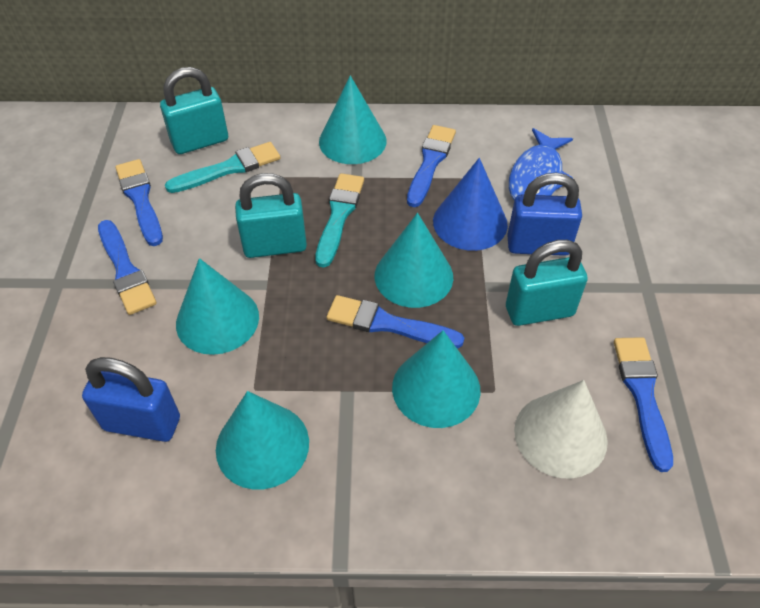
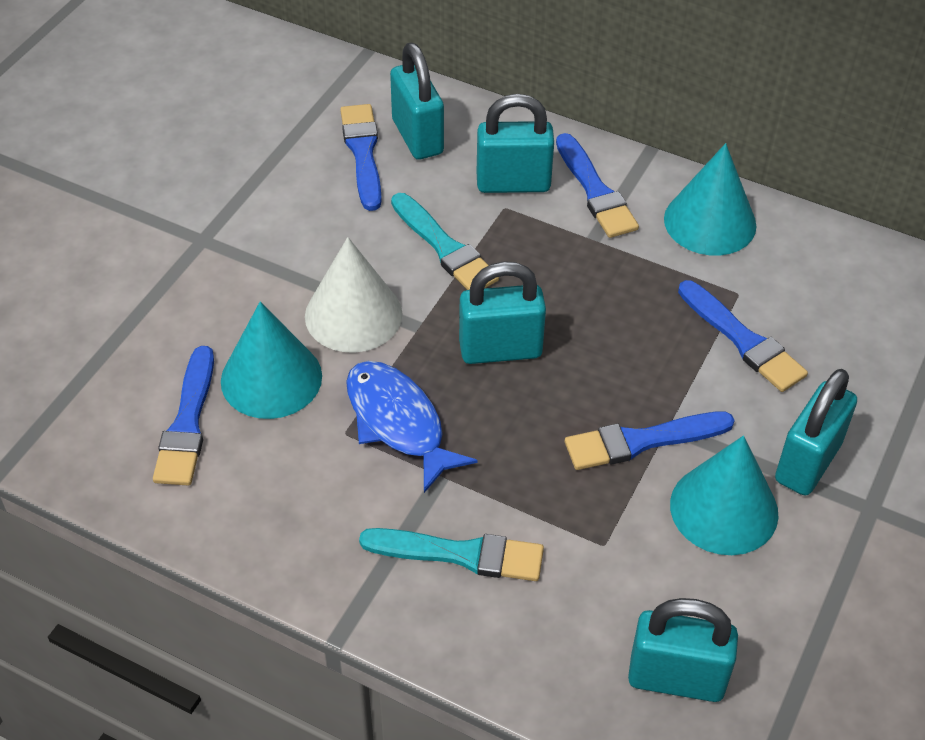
blue cone: [433,158,508,251] = 1 -> none = 0
blue padlock: [82,357,180,442] [507,173,582,256] = 2 -> none = 0
turquoise cone: [176,258,259,355] [216,391,309,490] [319,76,387,164] [375,213,453,308] [392,330,481,428] = 5 -> [221,302,322,419] [664,143,756,256] [670,435,779,555] = 3
turquoise padlock: [160,67,228,154] [235,173,307,258] [506,240,588,326] = 3 -> [390,43,444,160] [459,261,546,364] [477,94,554,193] [628,598,738,702] [775,369,857,496] = 5

